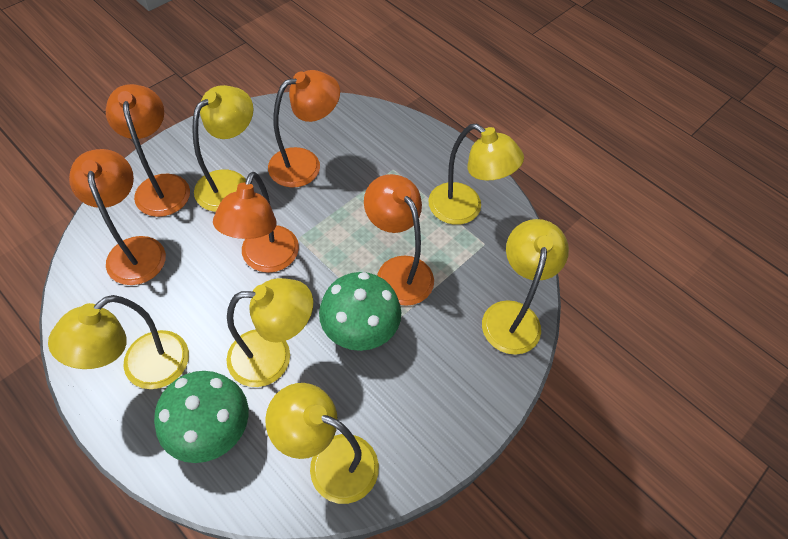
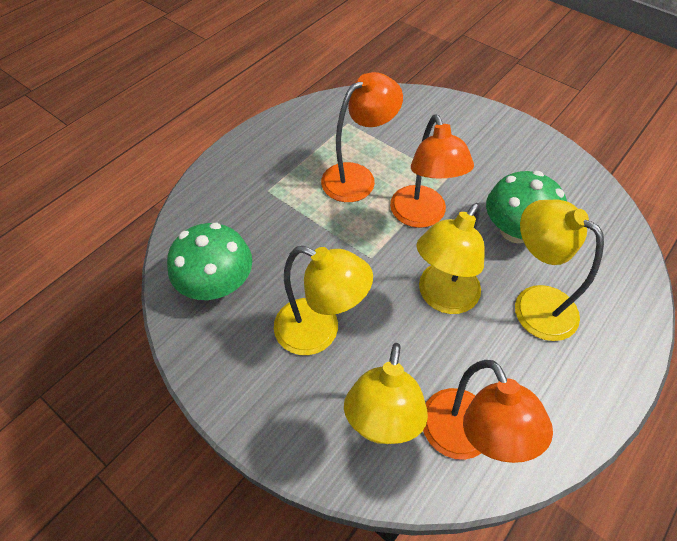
orange lamp: [69,149,166,285] [106,84,190,217] [213,172,299,273] [268,70,340,188] [364,174,434,306] = 5 -> [321,72,403,202] [390,114,474,228] [423,360,553,463] = 3
yellow lamp: [48,295,189,389] [192,85,254,212] [226,278,313,387] [265,383,379,504] [428,124,524,225] [482,219,569,355] = 6 -> [274,246,373,355] [344,343,428,444] [416,203,485,314] [515,200,604,341] = 4

